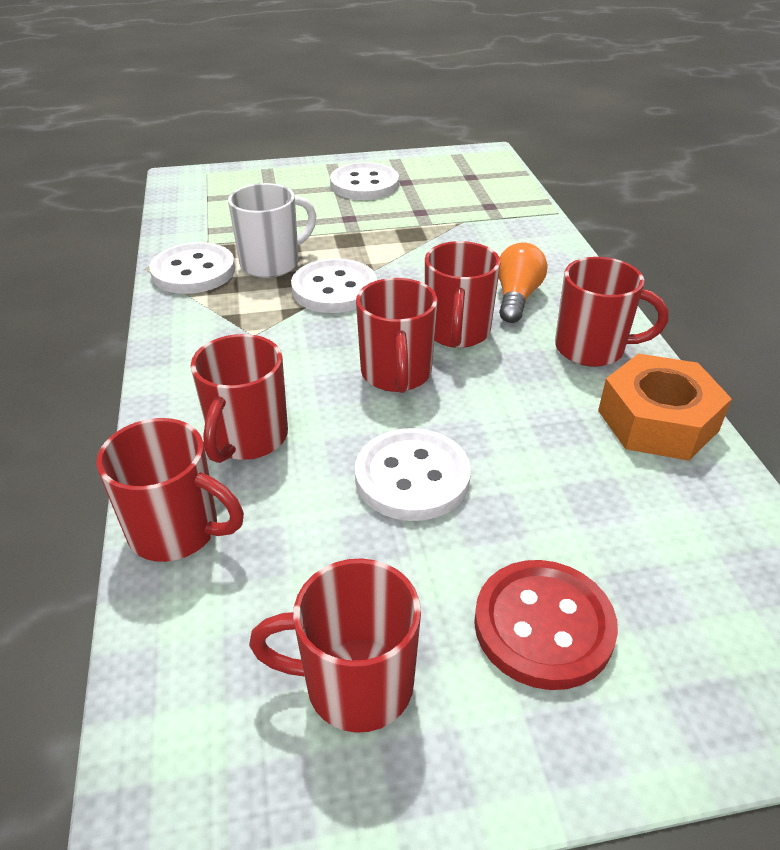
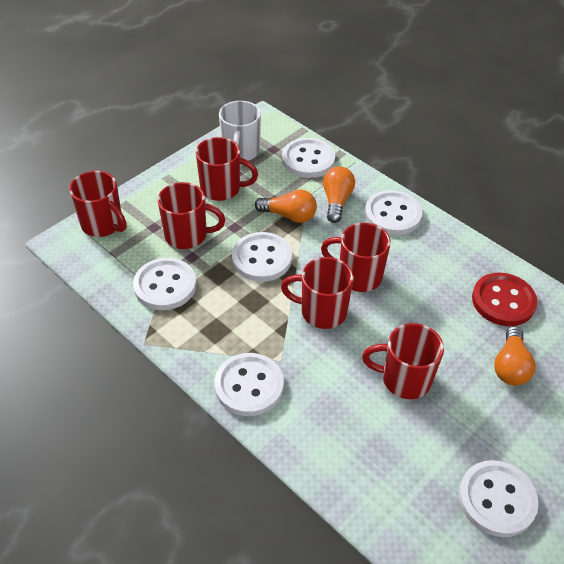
orange light bulb: [498,242,547,323] = 1 -> [255,189,317,223] [323,166,355,223] [494,326,536,386] = 3
orange nut: [598,354,732,461] = 1 -> none = 0
white button: [149,242,235,294] [291,258,377,313] [330,162,399,200] [355,428,471,521] = 4 -> [133,258,196,310] [215,353,284,416] [232,232,292,282] [282,138,335,178] [365,190,422,235] [459,460,539,537] = 6

